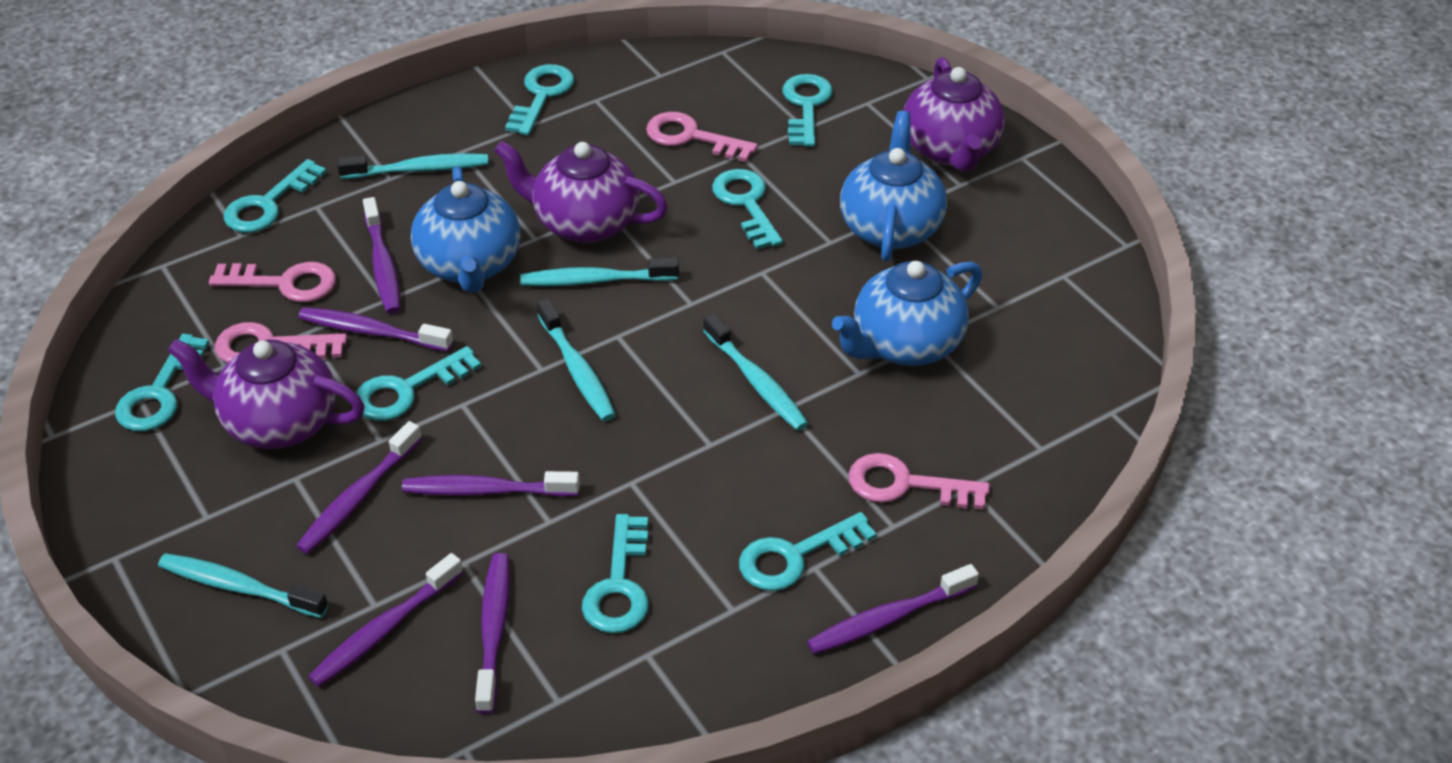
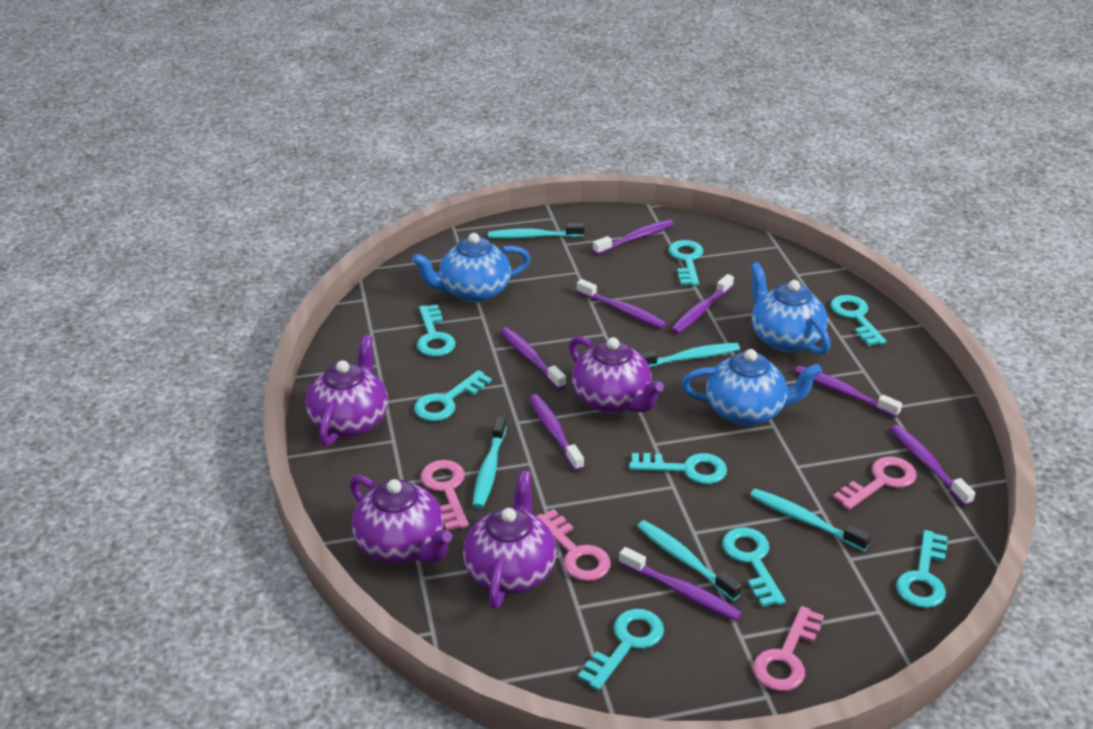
purple teapot: [167,339,365,449] [494,141,668,243] [903,57,1005,172] = 3 -> [306,334,388,446] [350,475,452,564] [463,470,556,609] [569,336,664,413] = 4
purple toothbrush: [296,421,422,554] [298,307,453,352] [308,553,463,687] [363,197,401,314] [402,471,580,497] [475,553,510,714] [807,564,979,654] = 7 -> [500,327,566,389] [529,394,584,471] [577,279,667,329] [593,220,674,255] [619,547,742,621] [671,274,734,334] [795,366,902,418] [890,425,975,506] = 8

